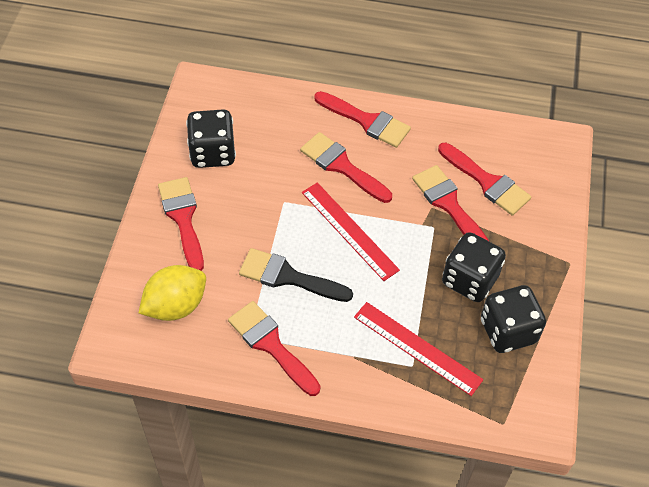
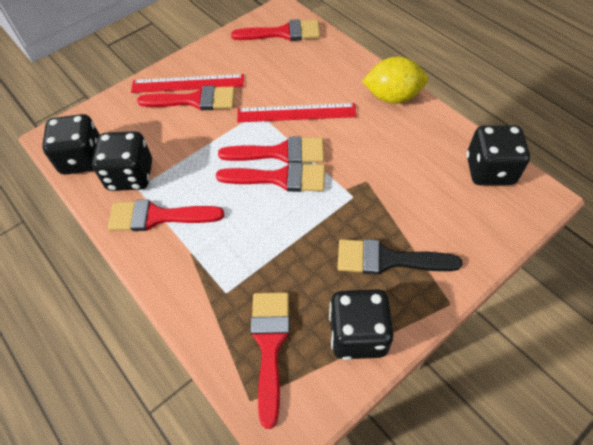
black dice: [186,110,236,168] [442,232,506,302] [481,285,546,353] = 3 -> [42,114,100,175] [92,131,152,191] [329,289,394,360] [466,125,530,185] = 4

